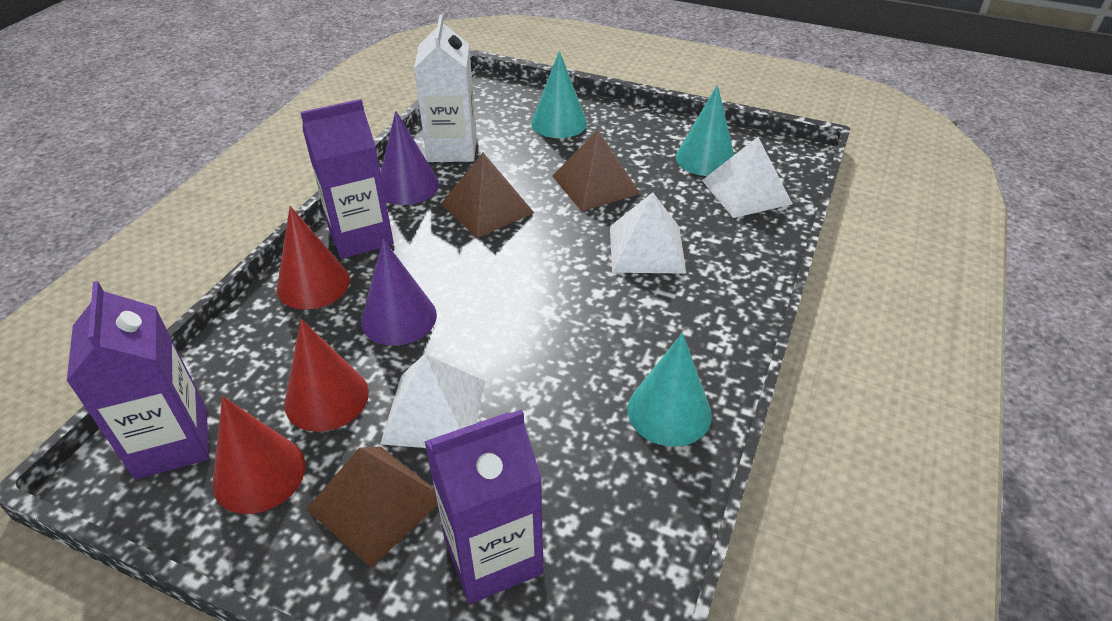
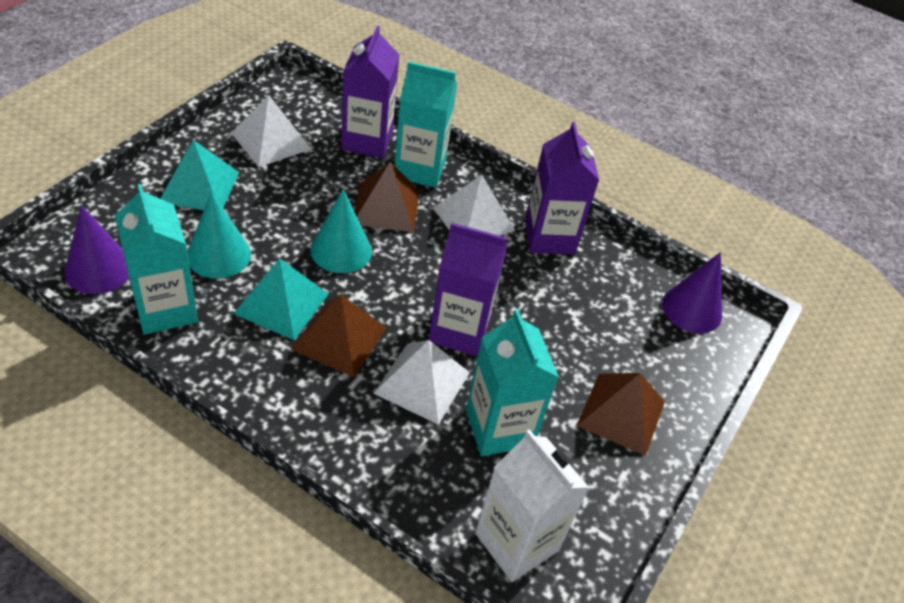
red cone: [212,396,305,514] [277,206,350,310] [284,319,369,432] = 3 -> none = 0
turquoise carton: none = 0 -> [115,184,198,335] [394,61,457,188] [466,309,559,456] = 3
turquoise cone: [531,51,587,138] [627,333,712,447] [676,85,734,176] = 3 -> [187,192,251,279] [310,189,372,273] = 2
turquoise pyramid: none = 0 -> [160,140,240,210] [233,259,329,340] = 2

